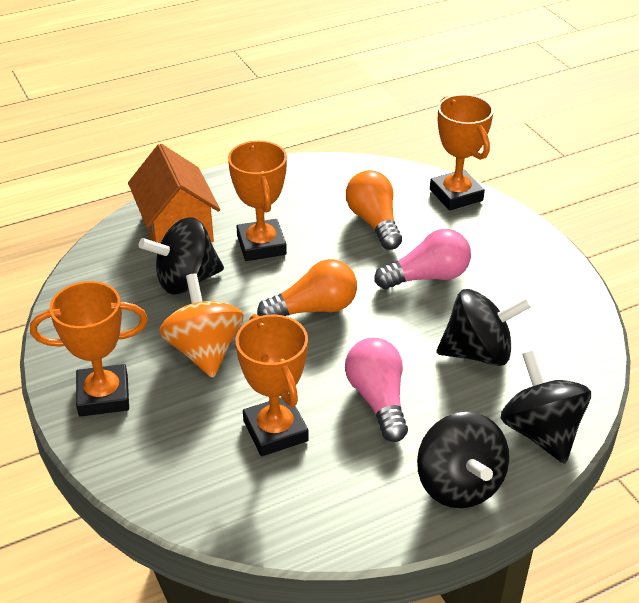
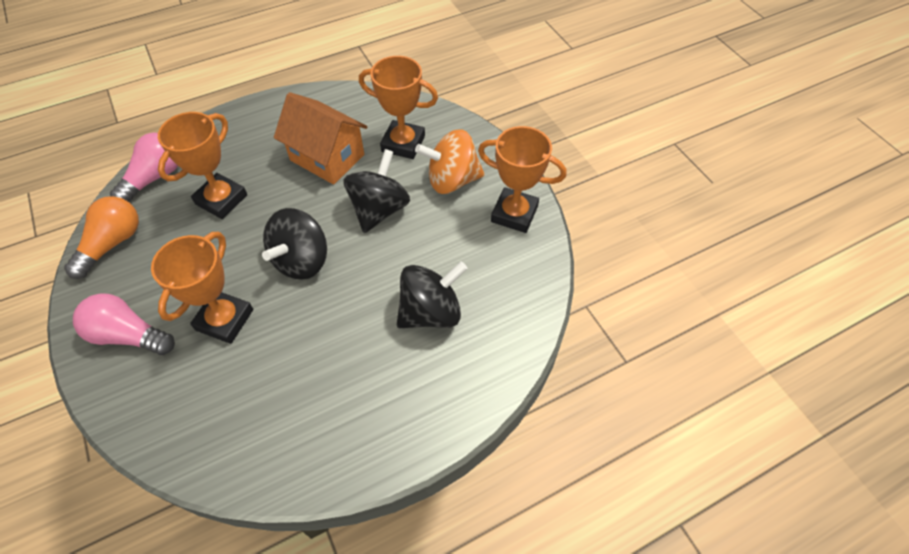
black spinning top: [139,217,224,295] [417,412,509,508] [437,289,532,366] [501,350,591,464] = 4 -> [262,208,327,280] [343,149,410,233] [397,261,468,328] = 3
orange light bulb: [257,259,357,316] [346,170,402,250] = 2 -> [64,196,139,279] = 1

